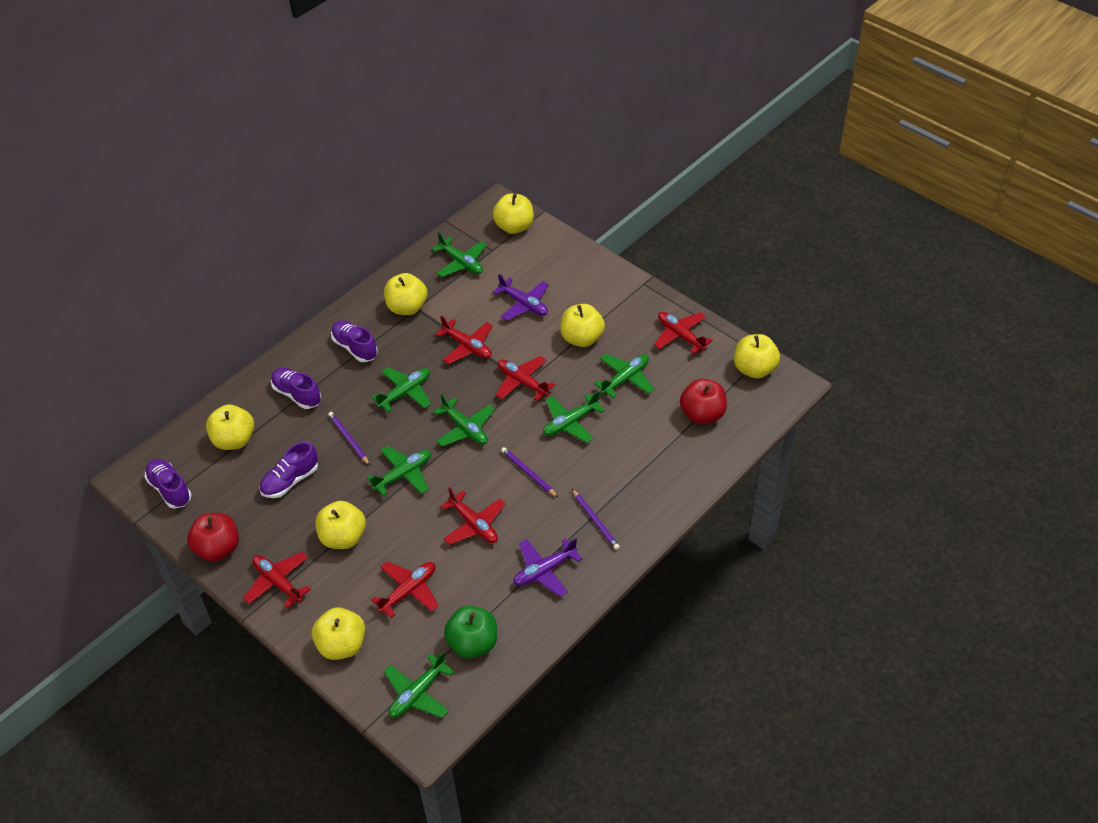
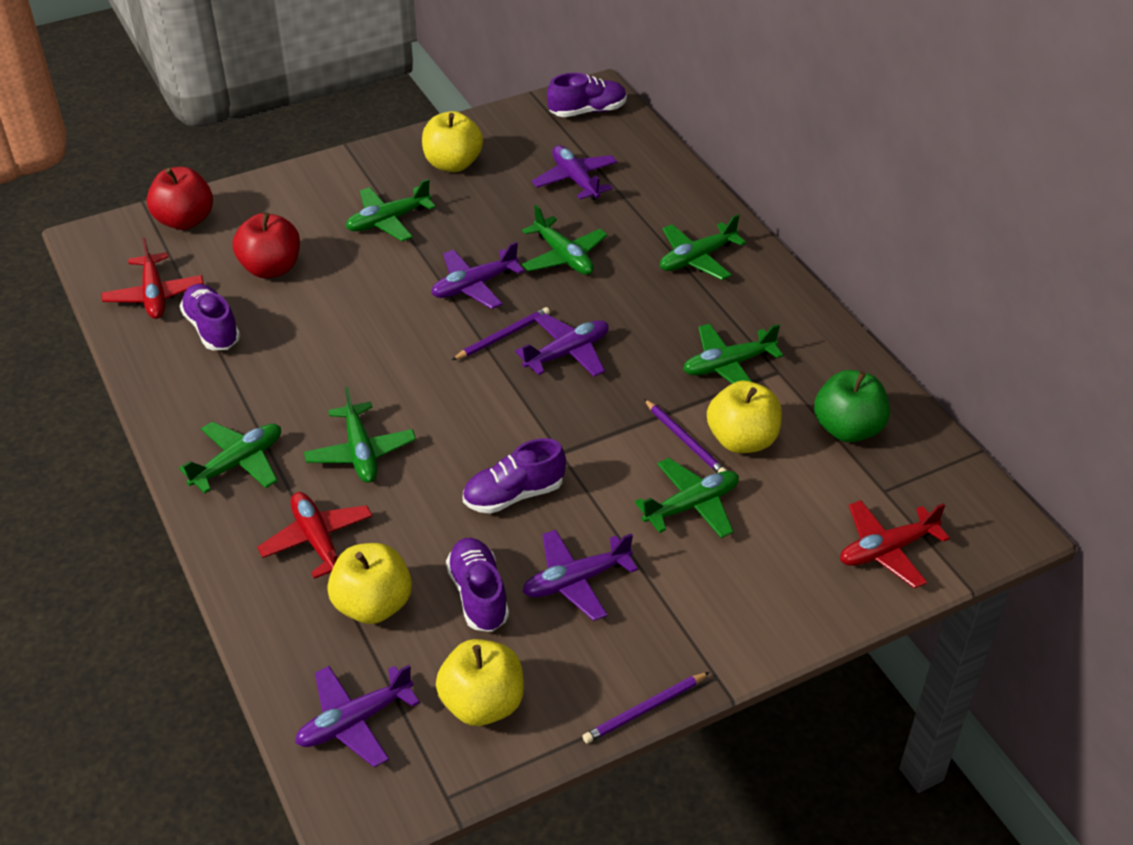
purple plane: [493,274,549,321] [513,538,582,597] = 2 -> [295,665,420,768] [431,242,524,309] [515,314,609,377] [523,530,638,621] [532,145,617,200] = 5
red plane: [243,552,311,608] [371,561,439,618] [435,316,493,364] [441,487,505,545] [496,356,555,401] [654,312,713,354] = 6 -> [101,237,204,319] [257,492,373,579] [840,500,950,588] = 3
yellow apple: [206,404,254,450] [312,607,365,660] [316,501,366,549] [384,273,427,315] [492,193,534,234] [560,304,605,347] [734,334,780,378] = 7 -> [327,543,412,624] [422,111,483,172] [436,639,524,726] [707,381,782,453] = 4

